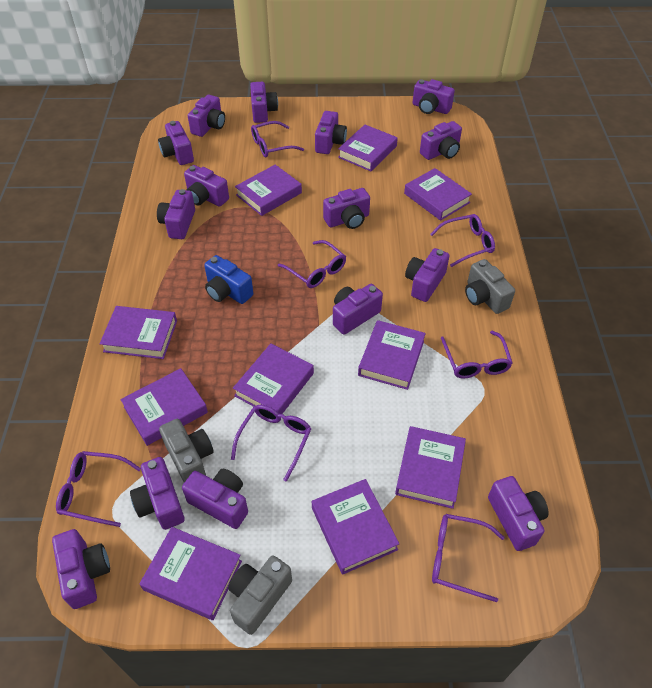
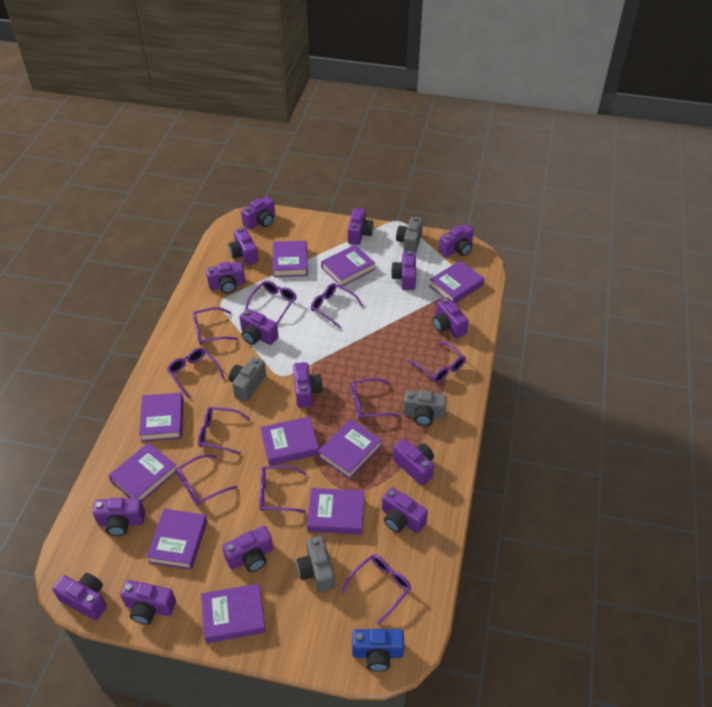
grey camera: [159,419,214,483] [228,555,292,635] [465,259,515,314] = 3 -> [229,357,266,402] [297,536,335,592] [396,217,423,253] [403,390,447,426] = 4
purple glasses: [56,451,141,527] [231,405,311,482] [251,121,304,158] [278,240,346,288] [430,214,495,267] [432,514,505,602] [441,331,513,378] = 7 -> [167,348,225,399] [176,454,238,506] [193,307,238,345] [198,407,251,455] [245,280,297,325] [259,465,306,513] [311,283,363,329] [341,554,411,625] [351,378,400,420] [409,342,466,383] = 10

